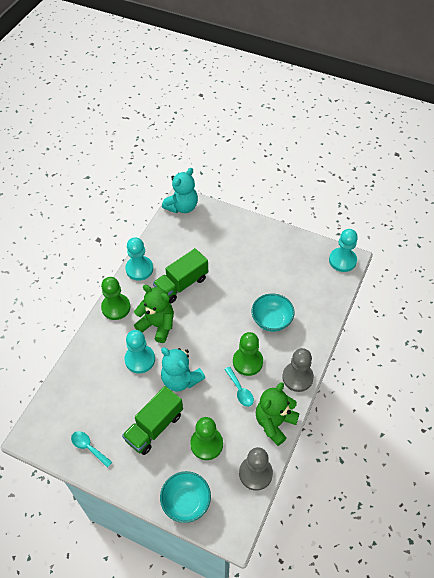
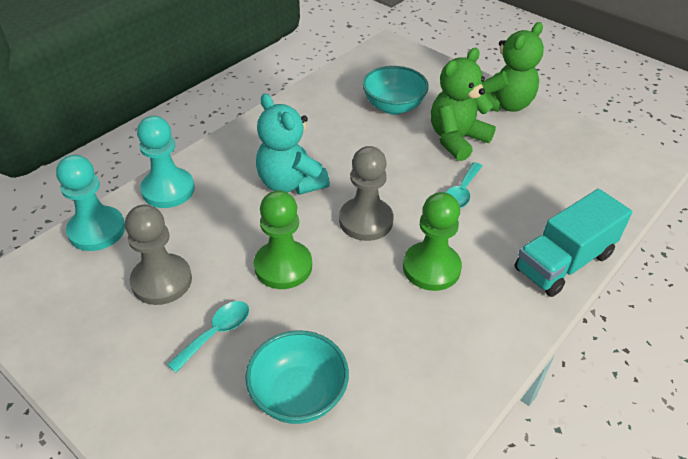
green pawn: [101,277,130,320] [190,417,223,460] [233,332,263,376] = 3 -> [254,190,312,289] [403,192,462,291] = 2
green truck: [122,386,183,455] [153,248,208,304] = 2 -> none = 0
turquoise pawn: [125,237,153,281] [125,330,155,373] [329,229,358,272] = 3 -> [56,155,125,251] [137,116,195,208] = 2
turquoise teddy bear: [161,347,205,391] [162,168,198,214] = 2 -> [256,94,330,195] = 1
turquoise truck: none = 0 -> [515,189,632,297] = 1

